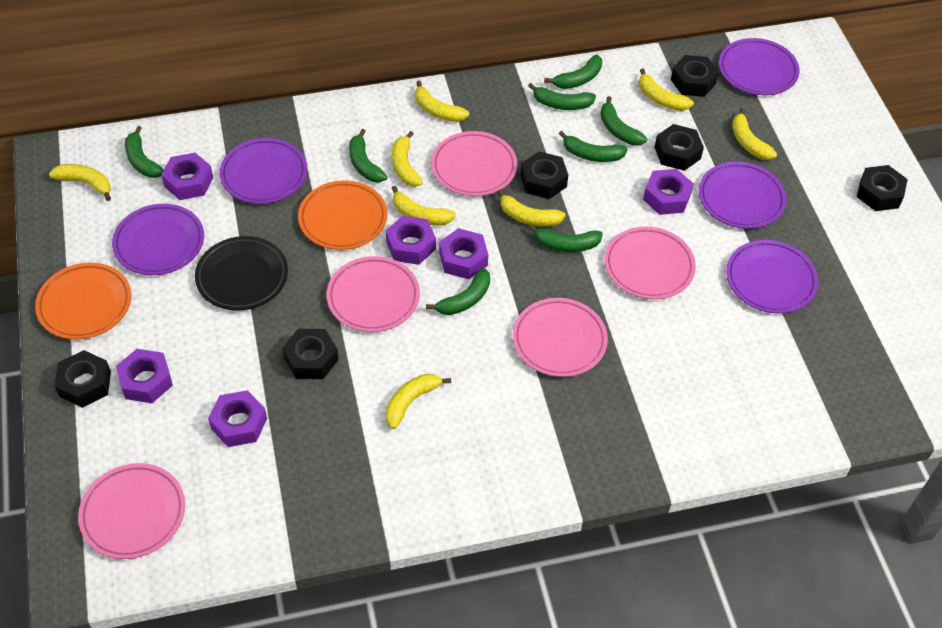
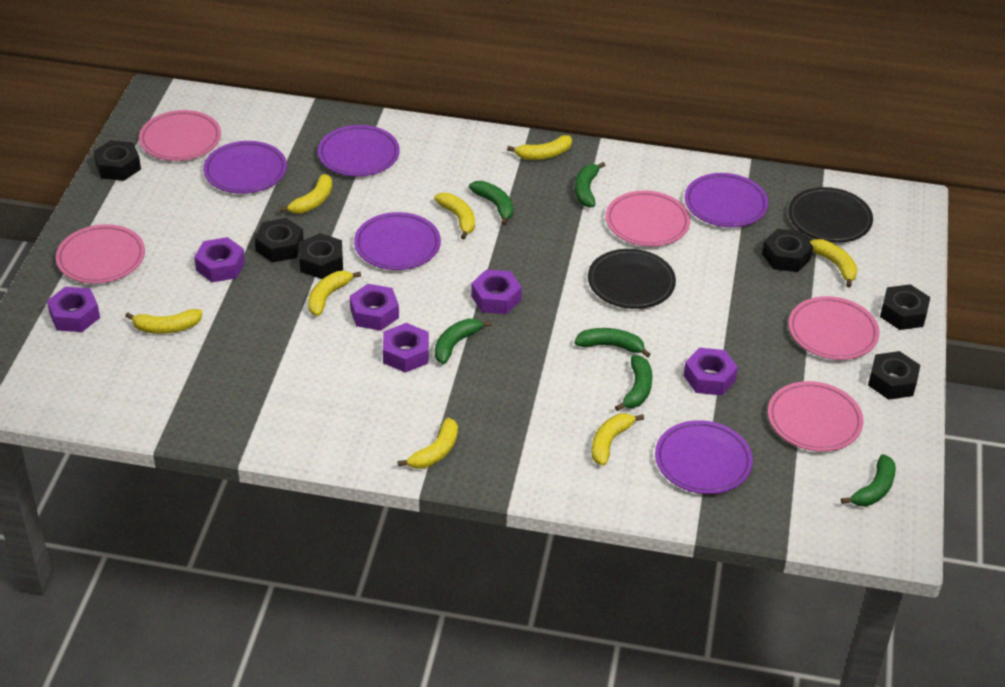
black plate: [195,236,288,310] = 1 -> [588,249,676,309] [788,187,873,243] = 2
green banana: [125,126,164,178] [349,129,387,183] [426,268,490,315] [528,83,596,110] [528,224,603,252] [544,55,602,89] [559,131,628,162] [600,96,647,145] = 8 -> [435,319,492,364] [469,181,514,226] [575,162,605,208] [575,328,651,358] [615,355,653,411] [841,454,896,506] = 6
orange plate: [35,263,131,340] [298,180,387,250] = 2 -> none = 0

